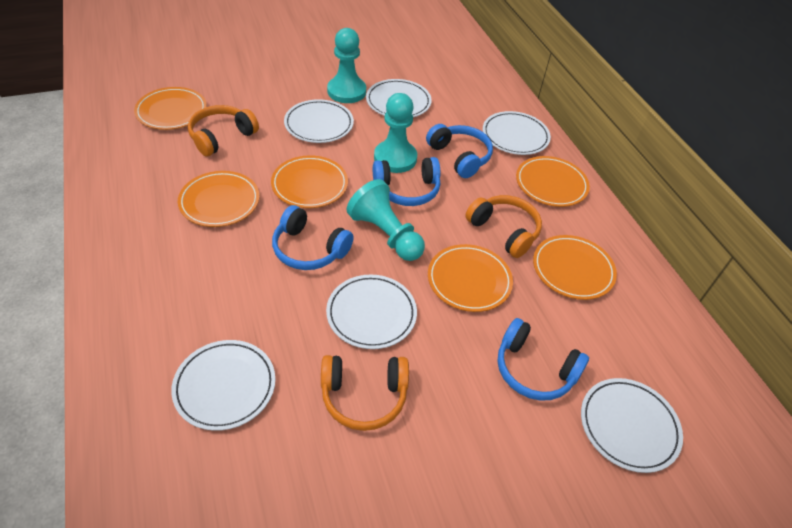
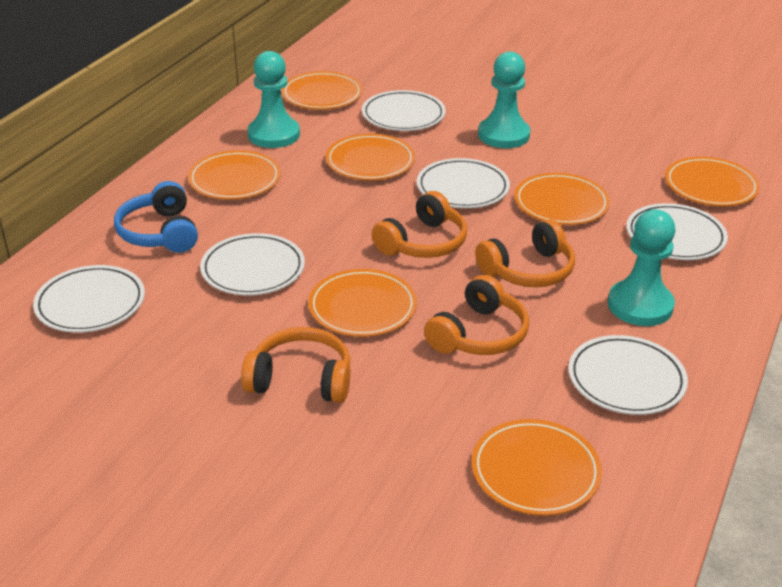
blue headphones: [272,205,354,270] [373,157,440,206] [426,124,493,178] [497,318,589,401] = 4 -> [114,181,198,253] = 1
orange headphones: [188,105,259,156] [321,355,409,431] [465,195,542,258] = 3 -> [241,327,350,403] [372,191,467,258] [424,275,529,355] [475,219,575,287] = 4
orange plate: [134,87,207,130] [178,171,260,227] [271,155,348,208] [428,244,513,312] [516,156,590,207] [533,235,617,300] = 6 -> [188,150,281,200] [281,71,363,110] [308,269,417,337] [325,134,415,180] [472,419,602,516] [514,173,610,225] [665,157,760,206] = 7

